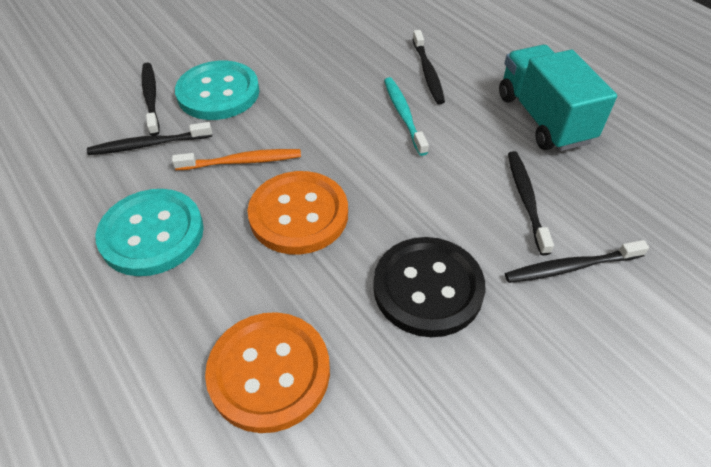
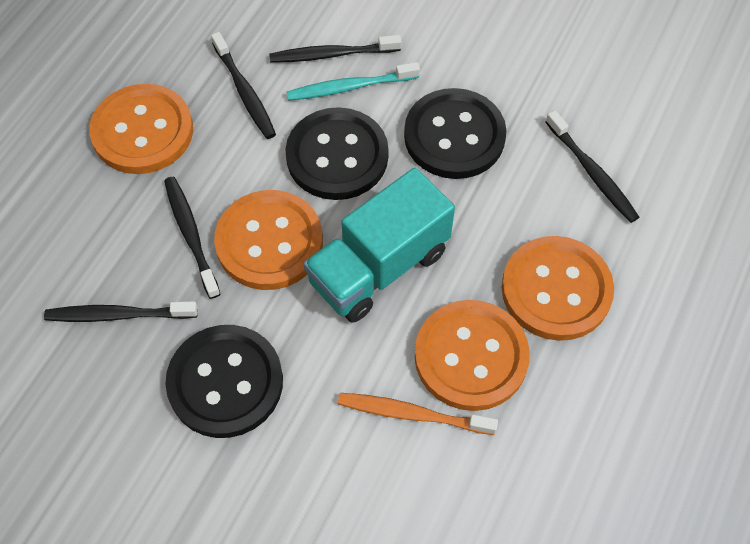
black button: [373,237,485,337] = 1 -> [165,325,283,438] [285,107,389,200] [404,88,506,179] = 3
orange button: [205,312,330,433] [247,171,348,254] = 2 -> [89,84,193,174] [214,190,323,290] [415,300,530,411] [502,236,614,341] = 4
turquoise button: [96,189,204,276] [175,61,260,120] = 2 -> none = 0

